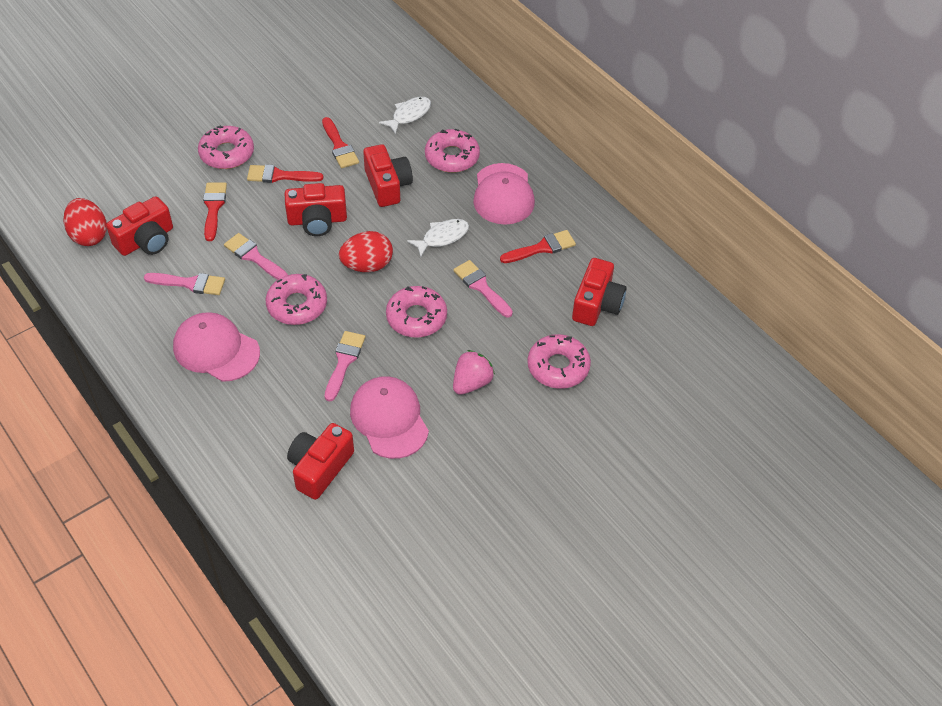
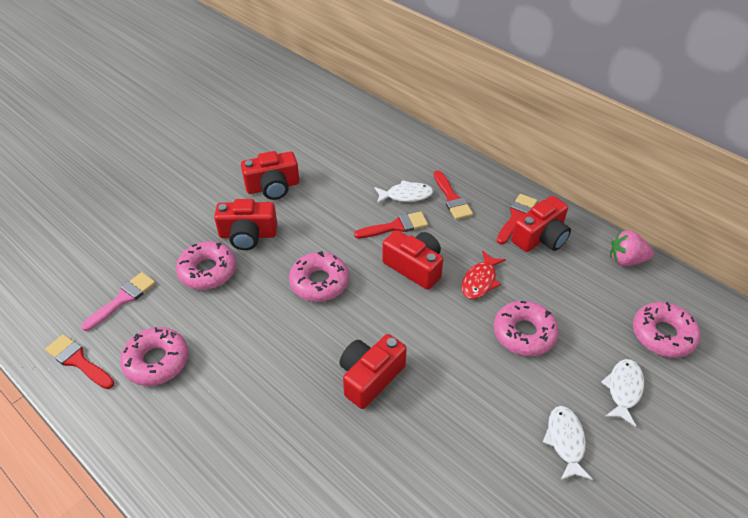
pink brush: [144,273,225,295] [224,233,288,280] [325,331,366,401] [453,260,513,317] = 4 -> [81,272,156,331] = 1
pink cap: [173,312,260,382] [350,376,429,459] [473,163,535,225] = 3 -> none = 0
red egg: [63,198,107,246] [339,231,393,272] = 2 -> none = 0
red fish: none = 0 -> [462,250,506,299] = 1
white fish: [379,97,431,134] [407,219,469,257] = 2 -> [374,180,433,204] [543,406,593,480] [601,359,644,427] = 3

